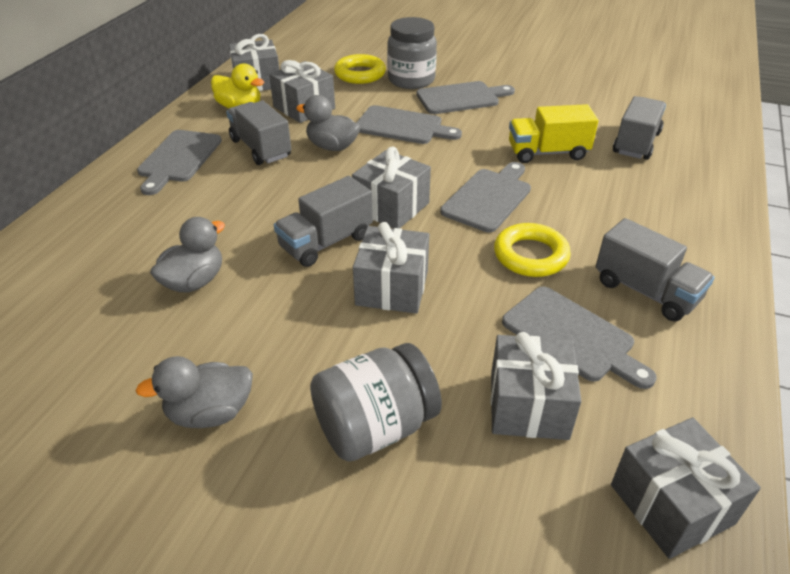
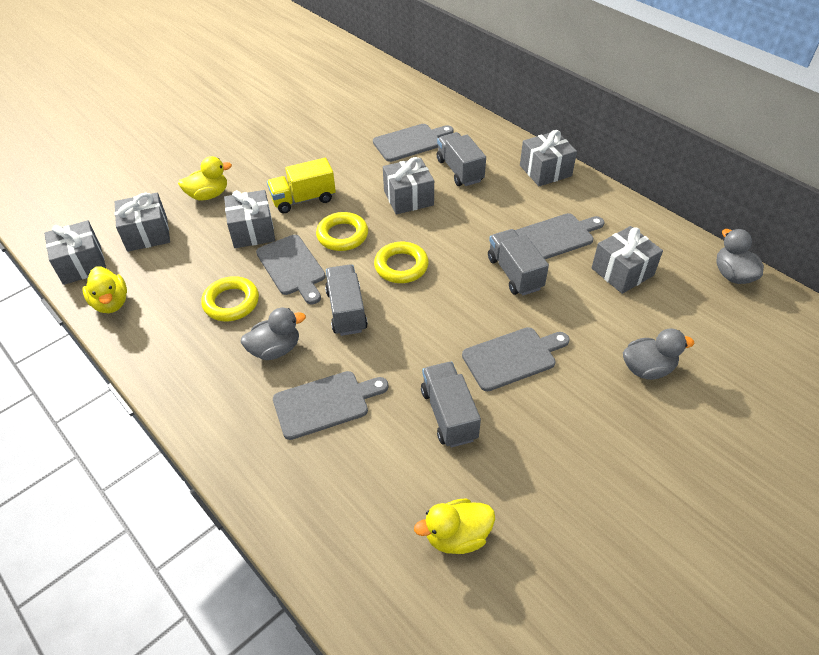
grey jar: [310,343,442,462] [387,17,437,89] = 2 -> none = 0
yellow duck: [211,63,264,108] = 1 -> [82,267,127,313] [178,156,232,200] [414,499,495,554] = 3
yellow ring: [334,54,386,84] [494,223,571,277] = 2 -> [201,276,259,321] [316,212,368,251] [374,242,429,283] = 3

